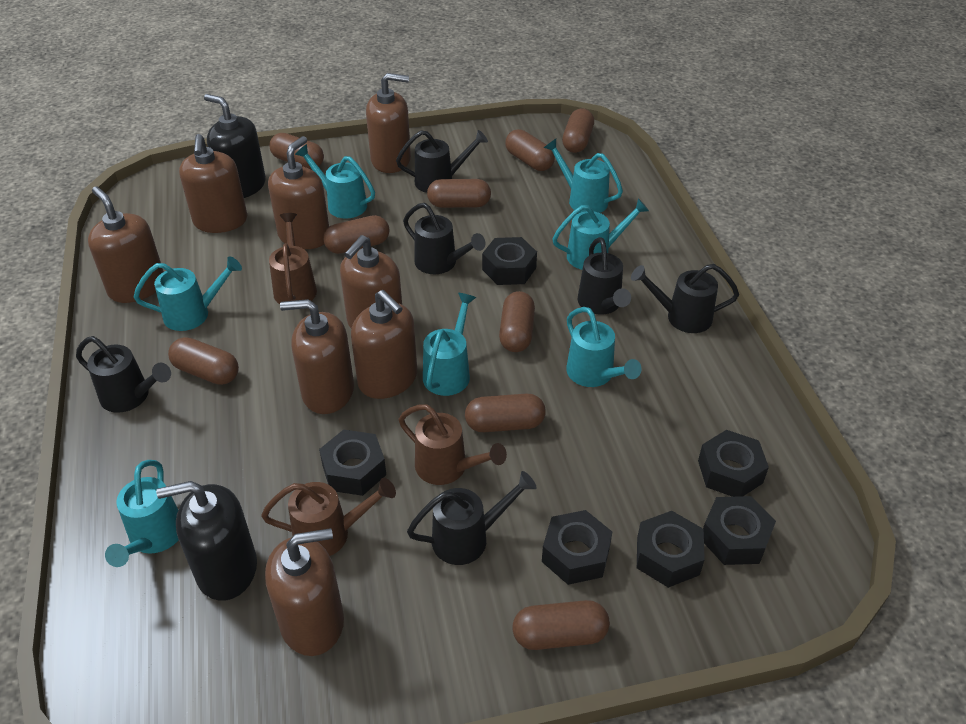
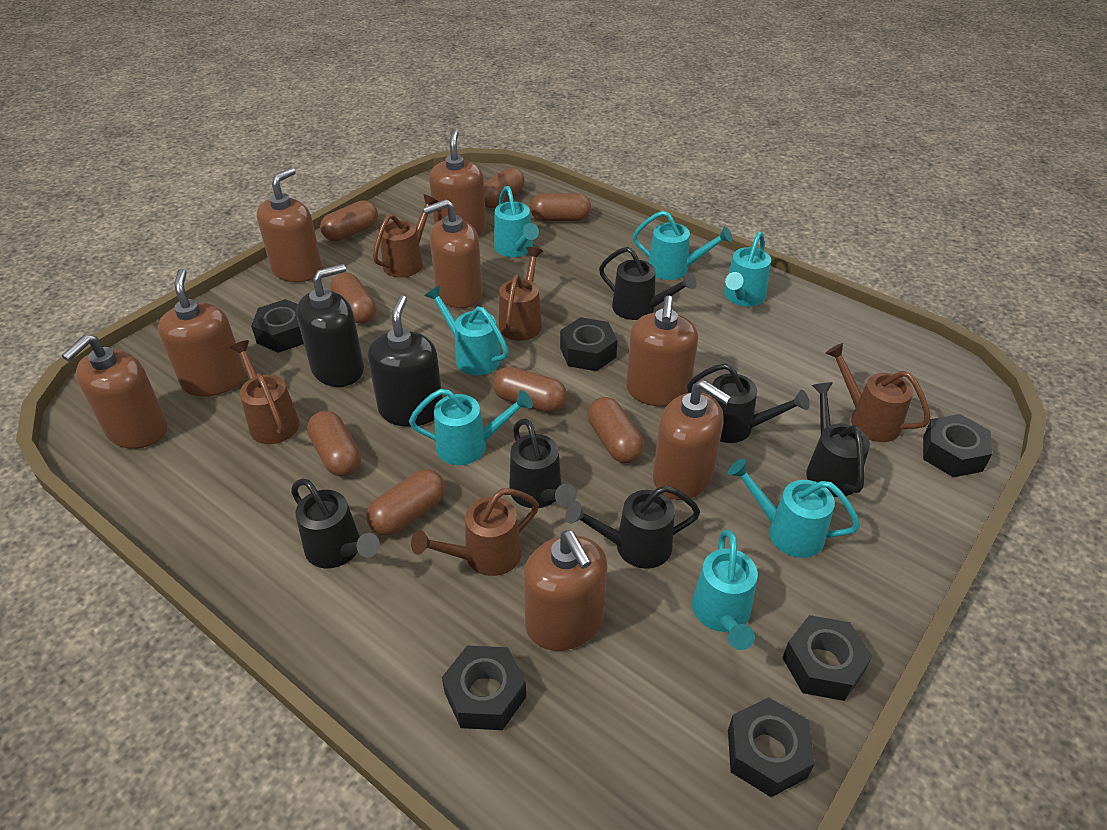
brown capsule: [168,337,239,385] [269,133,324,169] [323,215,390,254] [427,179,491,208] [465,393,546,432] [499,291,535,352] [505,129,555,171] [513,600,610,650] [562,109,594,153] = 9 -> [307,411,361,477] [320,200,378,241] [330,272,376,324] [366,469,445,536] [484,167,525,208] [493,367,567,413] [530,193,591,221] [587,397,644,463] = 8
brown watering can: [261,478,396,556] [269,213,317,304] [399,404,507,485] = 3 -> [230,340,300,444] [373,194,438,277] [411,489,539,576] [499,247,543,341] [825,343,931,442] = 5

